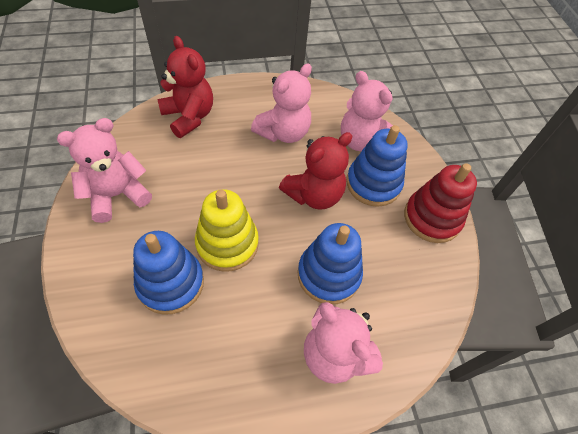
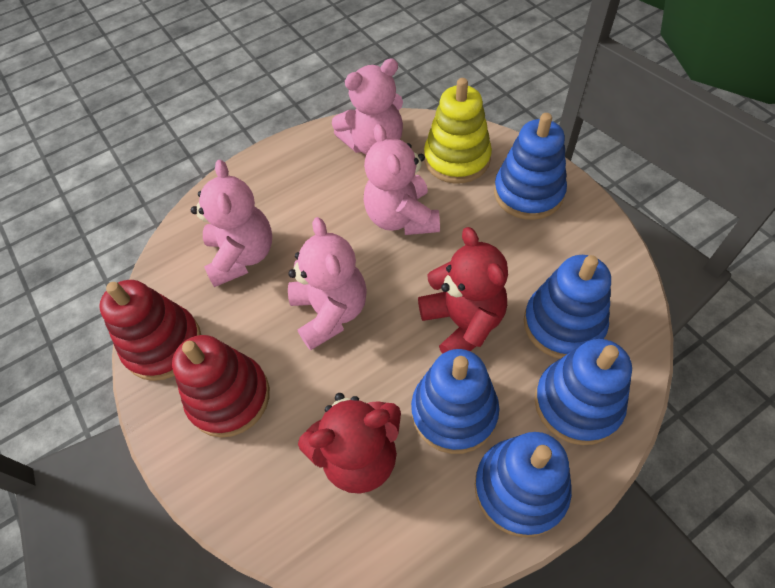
blue stacking toy: [133,231,204,314] [297,223,363,304] [346,125,408,207] = 3 -> [411,349,499,454] [475,432,572,537] [494,113,567,220] [524,255,611,359] [535,339,632,445] = 5
red stacking toy: [404,163,477,243] = 1 -> [99,280,201,381] [172,335,270,438] = 2

